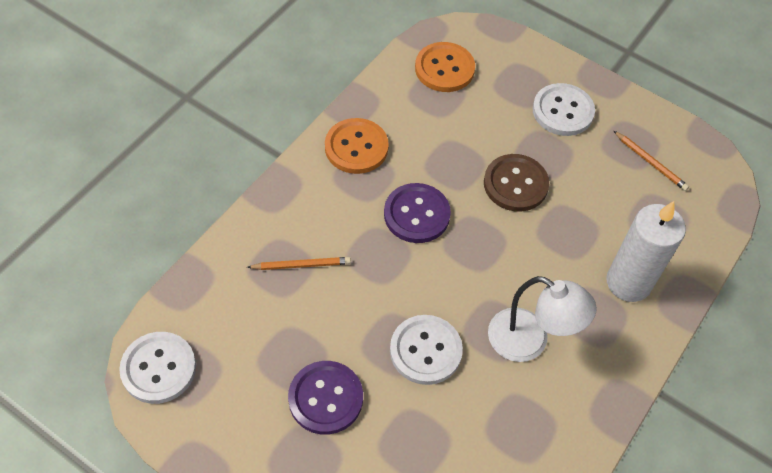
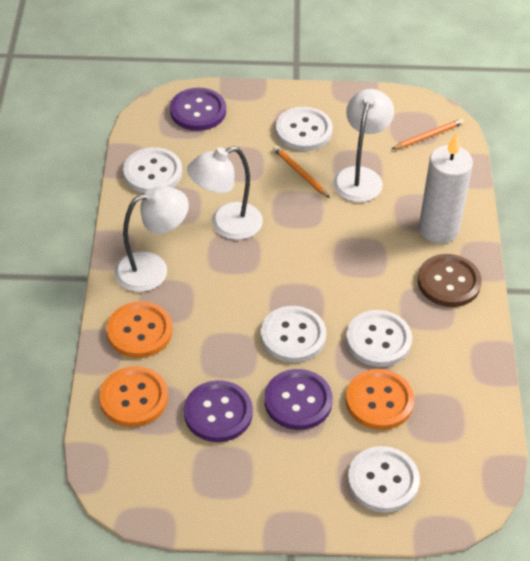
orange button: [325,118,389,174] [415,42,475,92] = 2 -> [99,366,168,427] [106,301,172,358] [346,369,414,430] = 3
purple button: [288,361,363,435] [384,183,451,243] = 2 -> [170,88,226,131] [184,380,253,442] [264,369,333,430] = 3
white button: [119,332,196,404] [390,315,463,385] [533,83,595,136] = 3 -> [123,147,182,193] [261,306,326,362] [276,107,333,151] [346,310,412,367] [348,446,420,513] = 5
white lamp: [488,276,597,362] = 1 -> [114,186,189,292] [187,146,263,240] [333,89,394,202] = 3

